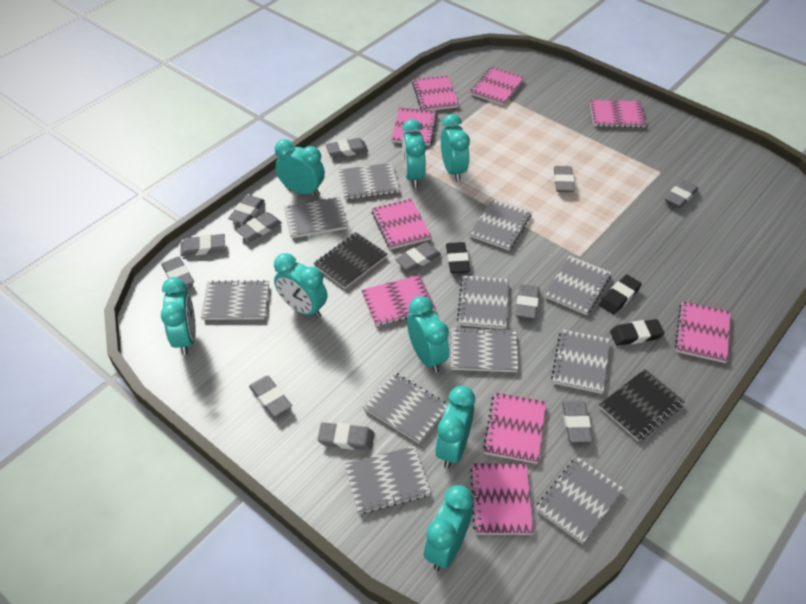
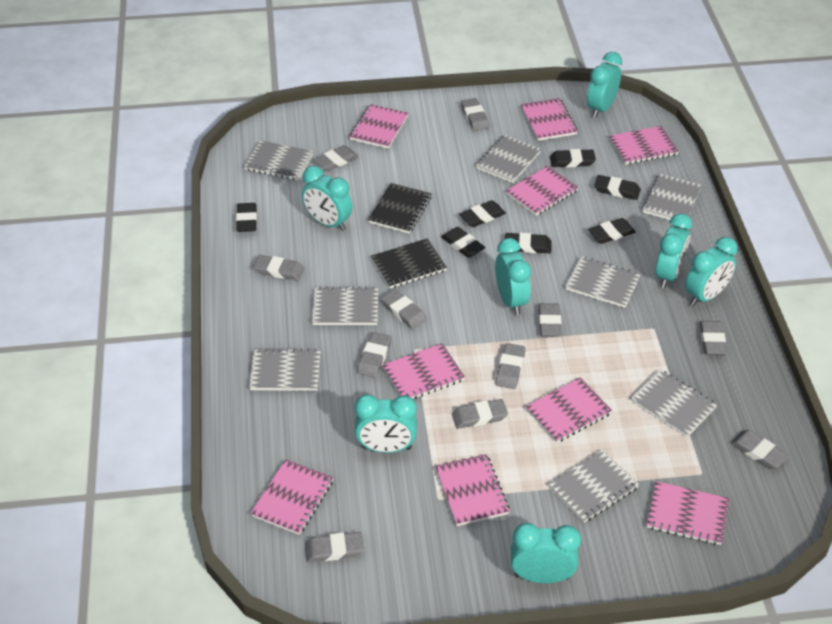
black eraser: [446,242,470,273] [599,274,642,315] [610,319,665,346] = 3 -> [236,203,257,232] [441,227,485,258] [459,200,506,227] [505,233,552,253] [550,149,596,167] [588,218,636,244] [594,175,641,200] = 7
grey eraser: [161,256,194,286] [180,234,225,256] [228,195,265,225] [236,212,282,241] [249,376,292,417] [317,422,375,450] [325,138,368,158] [395,242,441,272] [516,284,539,319] [554,166,575,192] [562,400,593,443] [665,180,698,208] = 12 -> [253,255,304,281] [305,532,364,563] [313,145,359,171] [357,332,392,378] [381,289,427,329] [452,399,508,429] [461,98,489,131] [495,343,526,389] [538,303,562,336] [700,321,727,355] [731,430,789,469] = 11
grey notebook: [201,280,269,320] [284,197,348,238] [338,163,400,200] [345,446,431,514] [362,372,447,444] [451,327,518,372] [457,275,509,330] [470,198,532,251] [536,457,624,544] [544,255,611,315] [551,329,610,394] = 11 -> [244,140,313,180] [249,348,321,391] [312,286,378,325] [475,135,541,183] [549,449,639,523] [565,257,641,308] [631,369,717,437] [642,174,702,220] = 8
turquoise clock: [161,277,196,355] [274,253,327,318] [275,139,325,196] [402,119,426,188] [407,296,449,373] [424,485,473,571] [435,386,475,468] [441,114,470,182] = 8 -> [302,166,353,231] [354,395,417,453] [495,238,531,315] [511,523,581,583] [587,52,622,118] [655,213,692,288] [685,237,738,306] = 7

